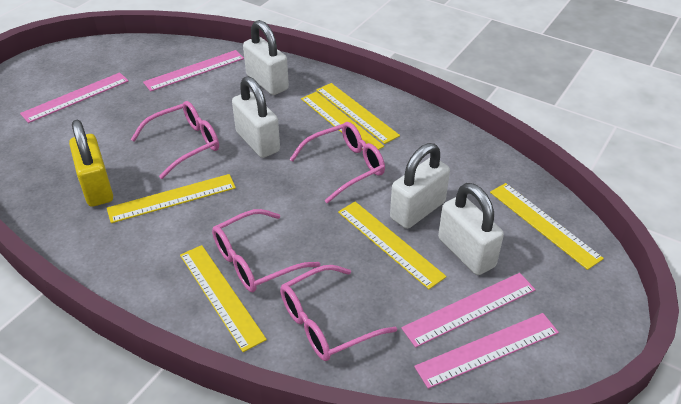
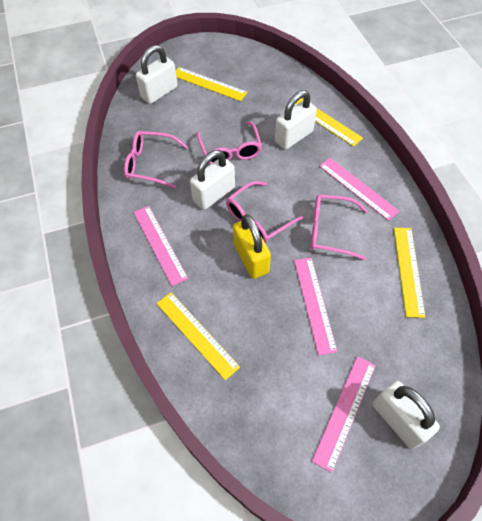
yellow ruler: [107,174,236,223] [180,245,267,352] [301,92,384,150] [316,83,400,144] [338,202,447,289] [490,183,604,270] = 6 -> [157,292,240,380] [176,67,247,101] [294,98,363,147] [394,228,425,318] = 4

